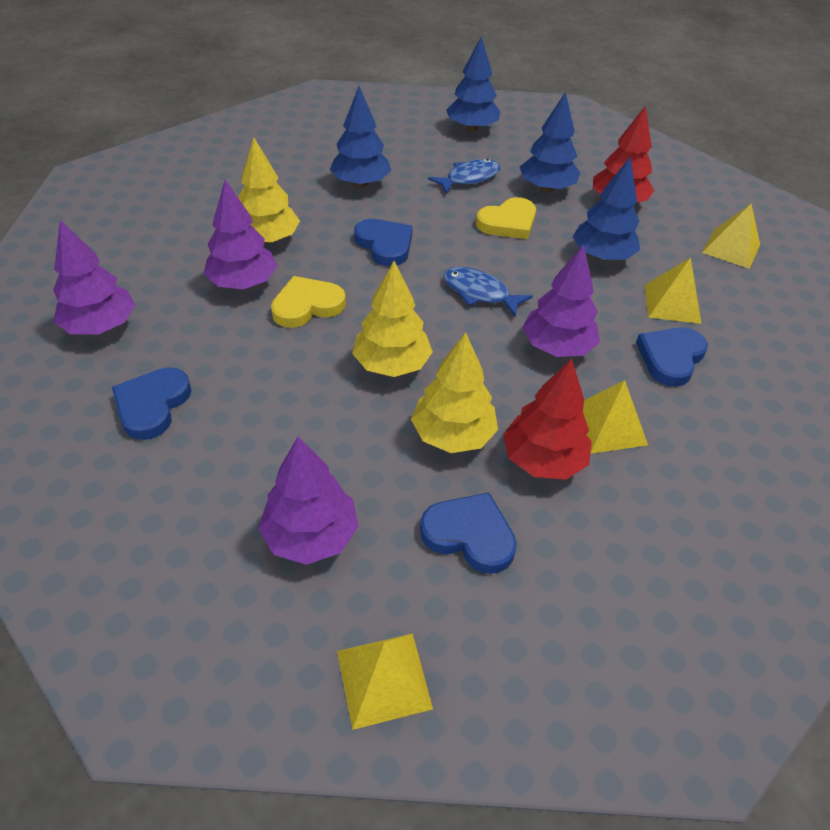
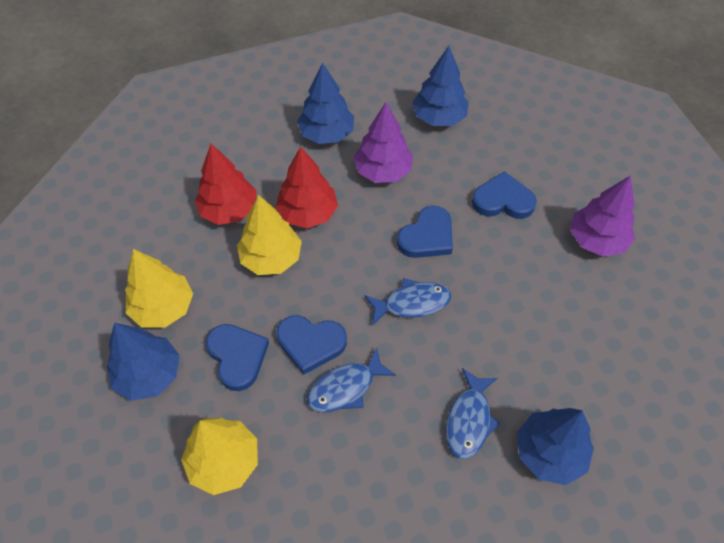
blue fish: [428,159,500,194] [443,267,533,317] = 2 -> [307,347,396,412] [365,278,451,326] [446,368,500,459] = 3
purple tree: [53,220,136,335] [204,180,277,289] [258,437,359,565] [522,244,600,357] = 4 -> [354,102,413,183] [570,175,635,257] = 2
yellow heart: [271,276,346,328] [476,197,536,239] = 2 -> none = 0
yellow pyramid: [337,633,433,730] [583,380,648,454] [645,258,702,324] [702,204,760,269] = 4 -> none = 0

